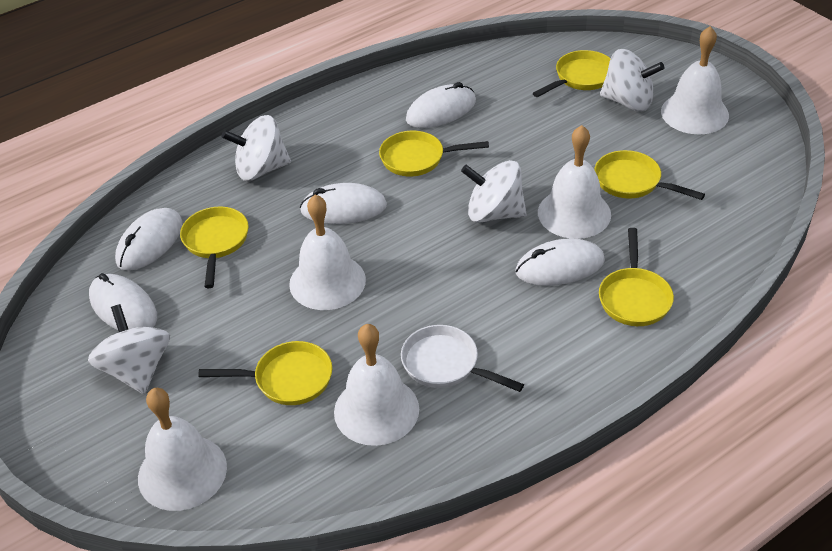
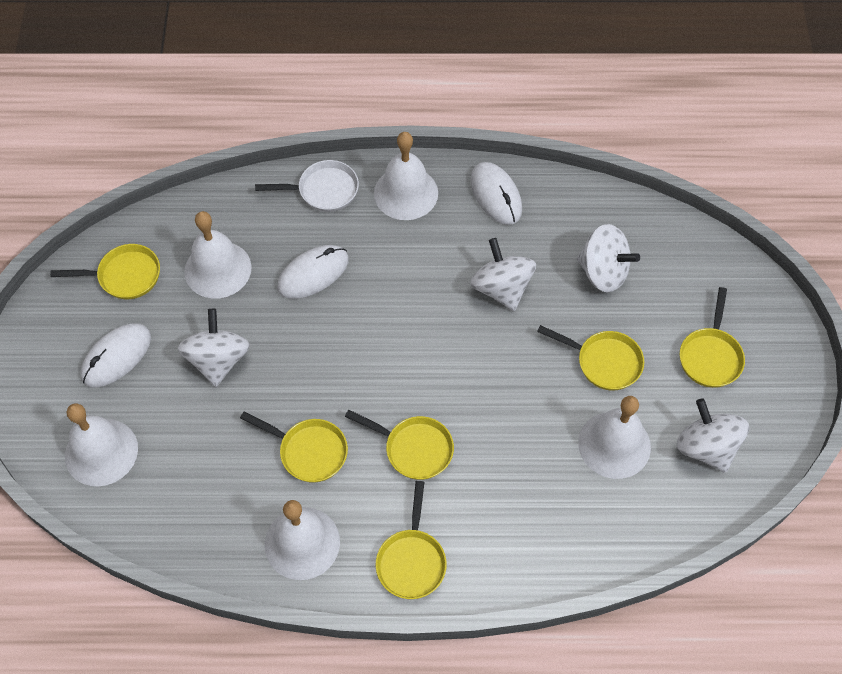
white mouse: [89,273,157,330] [115,208,183,271] [300,183,387,224] [406,82,476,128] [515,238,605,286] = 5 -> [81,323,151,388] [277,245,349,299] [470,162,522,225] = 3

